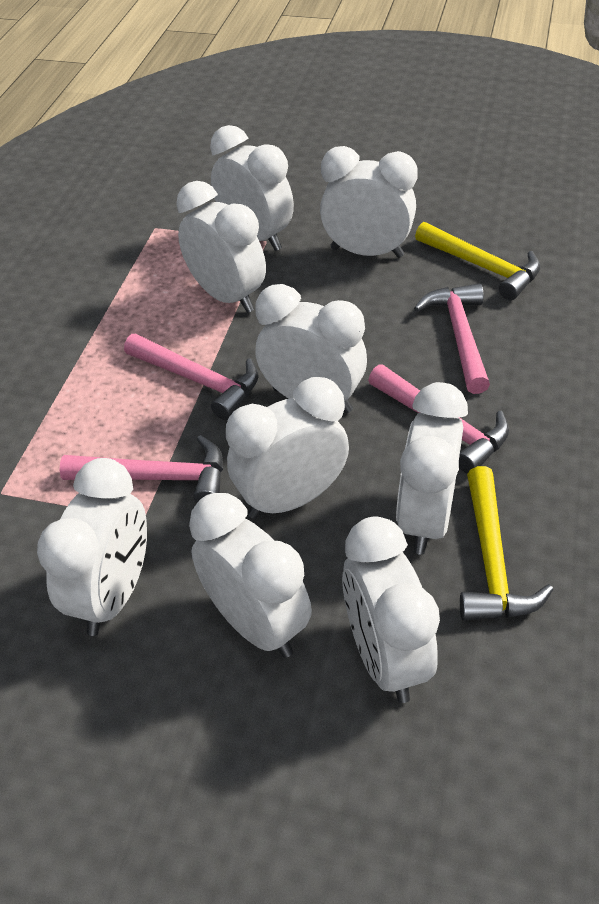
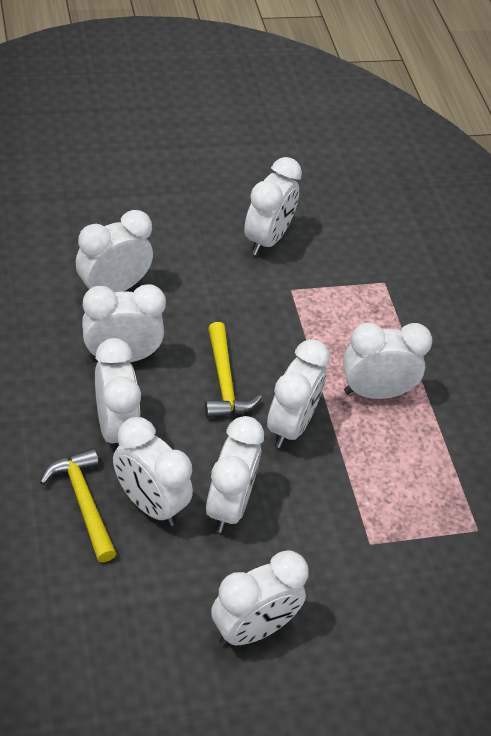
pink hammer: [60,435,223,503] [124,334,259,420] [368,364,509,474] [414,283,490,394] = 4 -> none = 0

